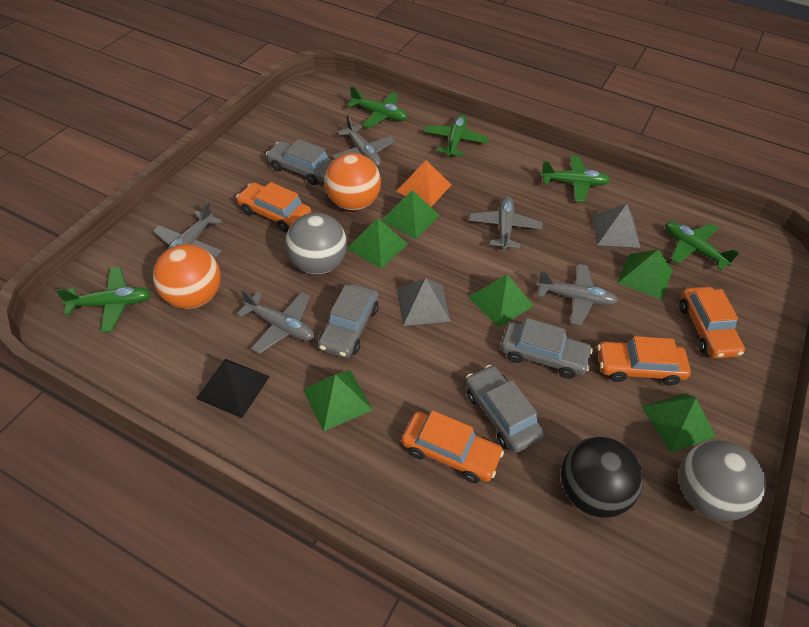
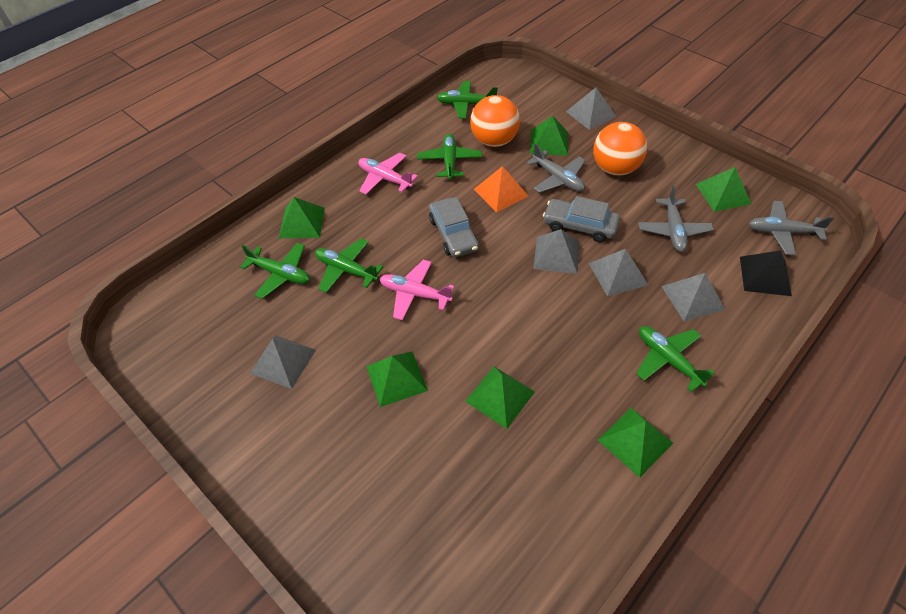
black ball: [561,437,643,517] = 1 -> none = 0
grey ball: [285,213,347,274] [679,440,766,521] = 2 -> none = 0
grey car: [266,139,333,185] [318,284,379,358] [465,365,545,453] [501,318,593,379] = 4 -> [429,197,479,258] [543,196,620,242] = 2
grey plane: [153,202,222,257] [237,289,315,354] [332,115,395,167] [469,196,543,250] [536,264,618,326] = 5 -> [527,144,586,193] [638,186,714,252] [749,201,834,255] = 3
grey pyramid: [397,278,451,326] [592,204,640,248] = 2 -> [250,336,316,389] [533,229,579,274] [566,88,617,130] [589,249,648,296] [661,273,725,321] = 5
orange car: [236,182,311,232] [401,411,504,483] [597,336,691,386] [679,287,745,359] = 4 -> none = 0
pink plane: none = 0 -> [358,153,418,194] [380,260,455,320] = 2

